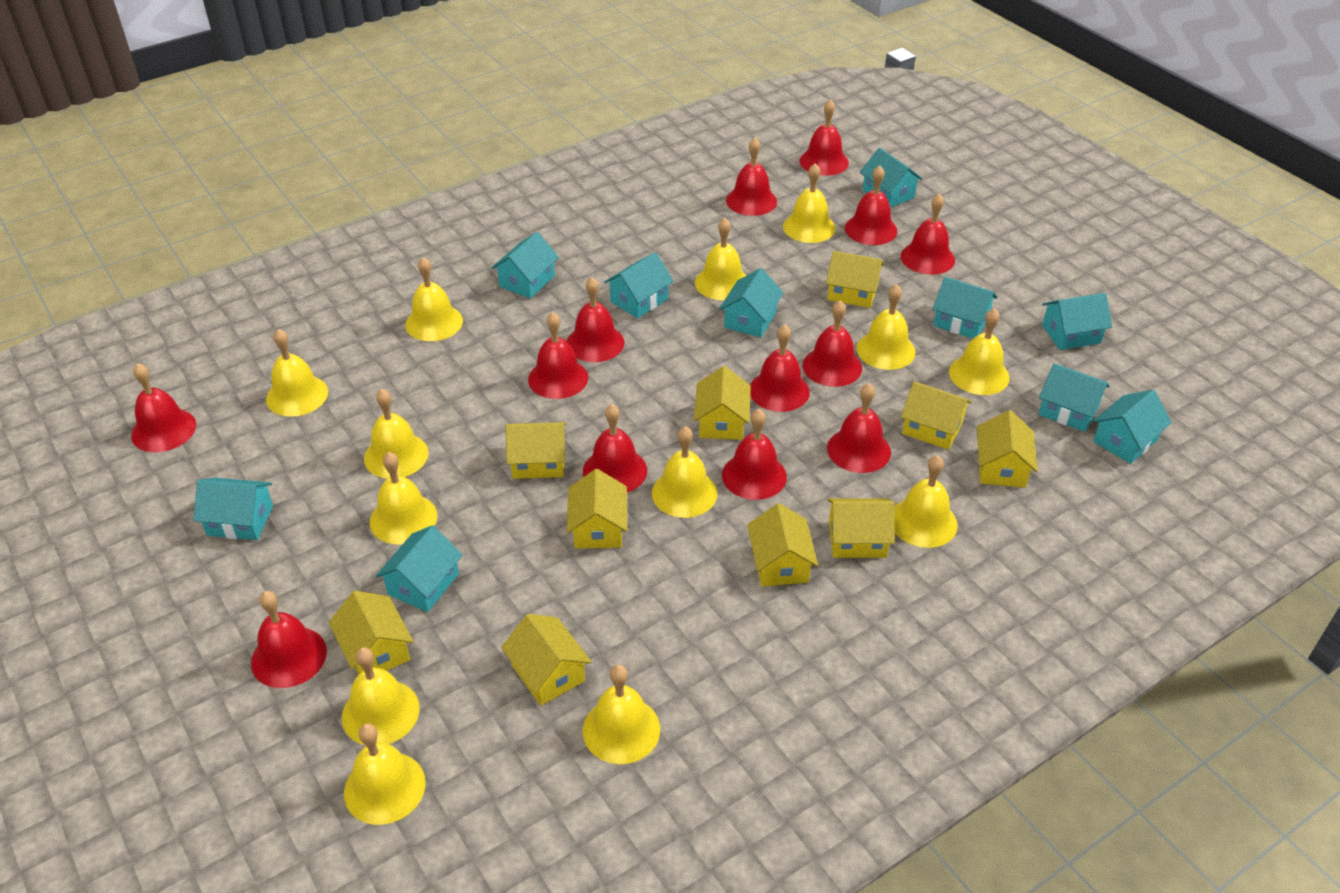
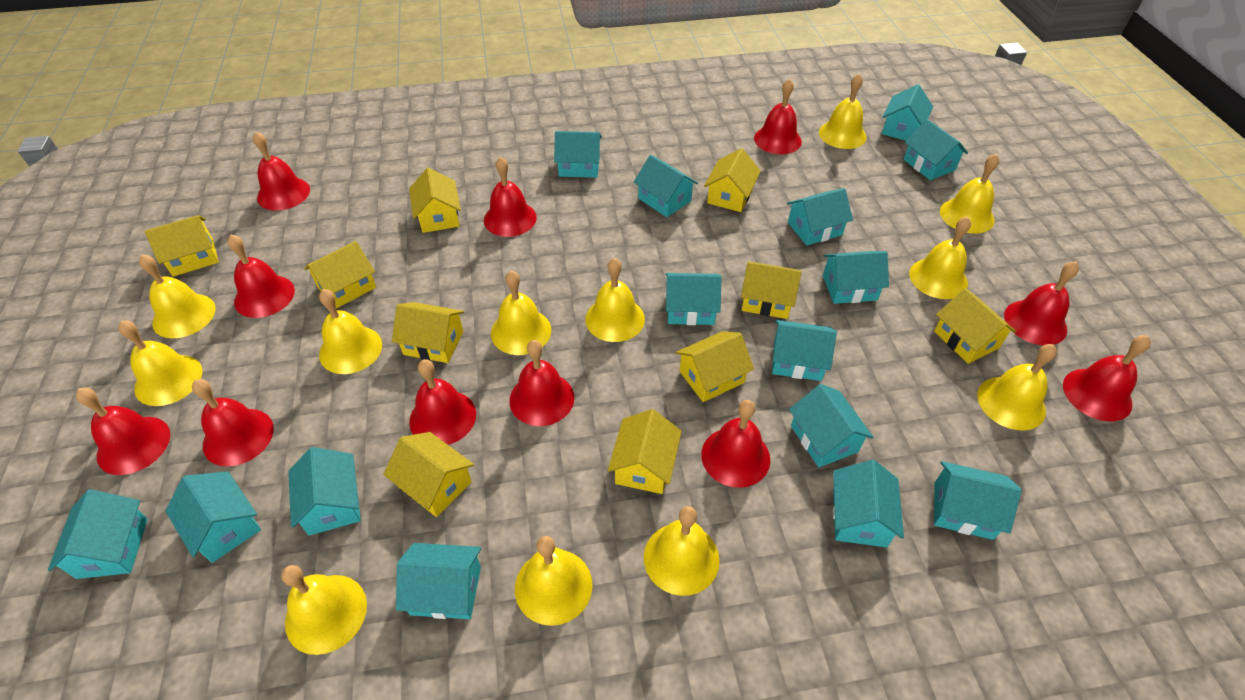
red bell: [131,363,196,452] [251,591,327,688] [528,312,588,399] [567,277,624,362] [583,404,647,493] [722,409,787,500] [726,138,777,216] [750,324,810,412] [800,99,849,176] [803,300,862,387] [827,383,891,473] [845,165,898,245] [901,193,955,275] = 13 -> [76,388,170,475] [192,379,274,466] [227,235,295,318] [253,132,310,211] [409,359,476,445] [484,157,537,237] [509,340,574,426] [701,400,770,488] [754,79,802,154] [1004,261,1079,345] [1063,335,1151,422] = 11
turquoise house: [194,478,273,540] [376,525,463,612] [492,232,559,298] [604,252,674,319] [719,268,784,338] [860,148,923,208] [932,277,998,339] [1039,363,1110,432] [1042,293,1112,350] [1093,390,1172,464] = 10 -> [48,489,148,579] [165,471,261,563] [288,447,361,536] [396,543,481,619] [554,131,602,178] [634,155,698,217] [665,273,722,325] [772,320,837,381] [787,188,853,246] [789,384,873,467] [823,251,889,304] [833,460,904,548] [882,84,933,141] [904,119,968,180] [934,461,1022,540] = 15
yellow bell: [266,329,328,417] [342,647,420,745] [344,723,426,825] [364,389,429,479] [370,452,437,545] [405,257,463,341] [583,665,660,764] [652,426,717,518] [695,218,747,300] [783,163,835,243] [857,284,915,370] [895,455,958,548] [949,308,1010,395] = 13 -> [118,320,203,406] [139,254,216,338] [281,565,367,655] [319,289,382,374] [491,271,551,355] [515,536,592,626] [585,258,645,342] [644,506,719,596] [819,74,867,149] [909,217,971,299] [940,154,999,234] [977,344,1057,431] = 12

